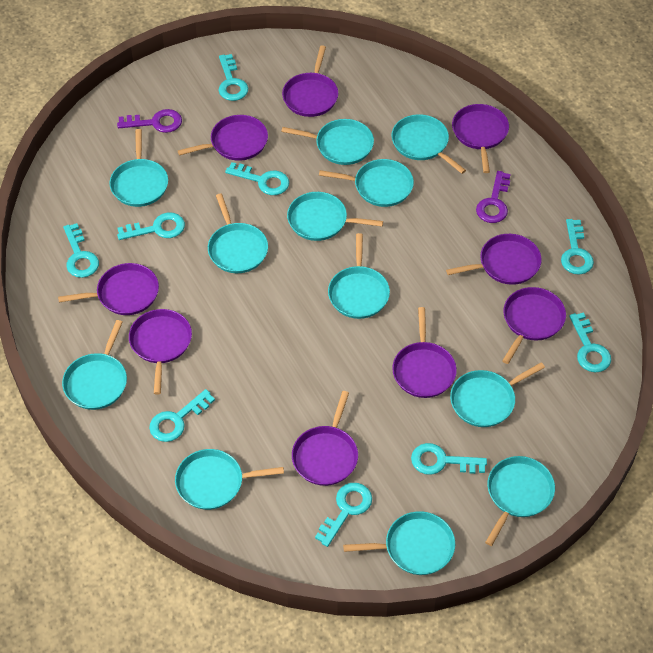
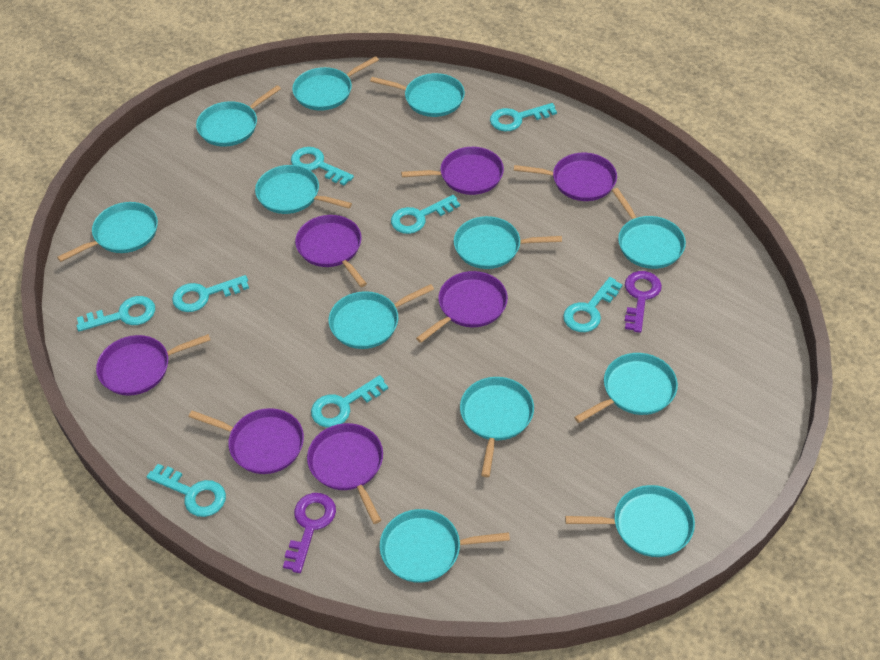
purple pan: [58,263,159,315] [129,309,192,395] [178,115,268,161] [282,46,338,117] [292,391,358,486] [392,307,457,398] [446,234,542,285] [452,104,509,173] [502,287,566,364] = 9 -> [96,334,210,396] [189,408,304,474] [295,215,367,287] [307,423,383,524] [401,147,504,195] [416,271,508,343] [514,153,617,201] = 7
turquoise key: [63,223,99,278] [117,212,185,240] [149,389,215,442] [219,54,248,101] [225,162,289,195] [315,483,372,547] [411,443,487,475] [561,219,594,275] [569,312,611,372] = 9 -> [77,296,155,332] [147,464,226,517] [172,275,249,312] [291,147,354,185] [311,375,388,428] [391,195,460,234] [490,103,557,131] [563,277,623,332] = 8

